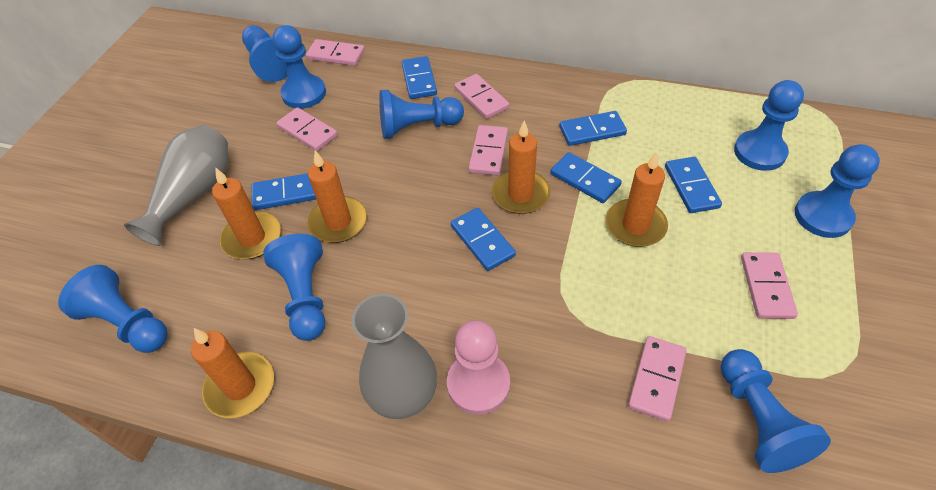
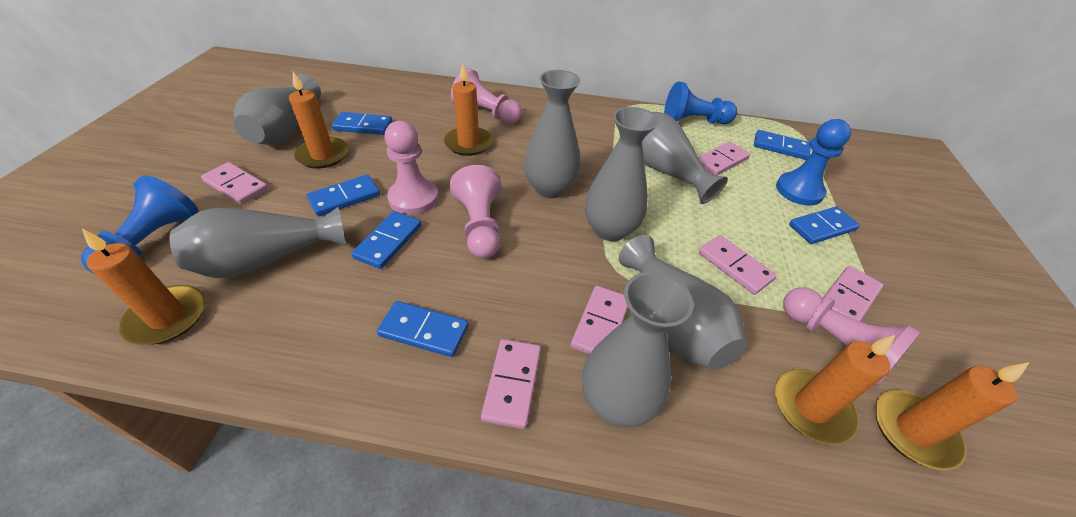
blue pawn: [58,265,168,353] [242,25,287,82] [263,234,326,341] [273,25,326,109] [379,90,464,139] [721,349,831,473] [734,80,804,171] [795,144,880,238] = 8 -> [81,175,198,273] [664,81,737,125] [776,119,851,206] = 3
grey vase: [124,125,228,246] [352,293,437,419] = 2 -> [169,207,346,278] [234,74,321,145] [524,70,581,198] [582,272,693,427] [585,107,659,241] [619,235,747,370] [642,112,728,204] = 7
pink pawn: [447,320,510,415] = 1 -> [385,121,438,215] [450,165,502,258] [451,68,522,124] [783,287,921,386] = 4

